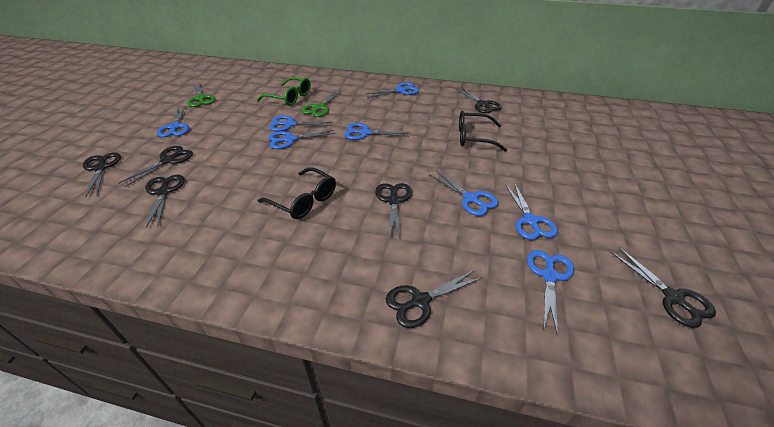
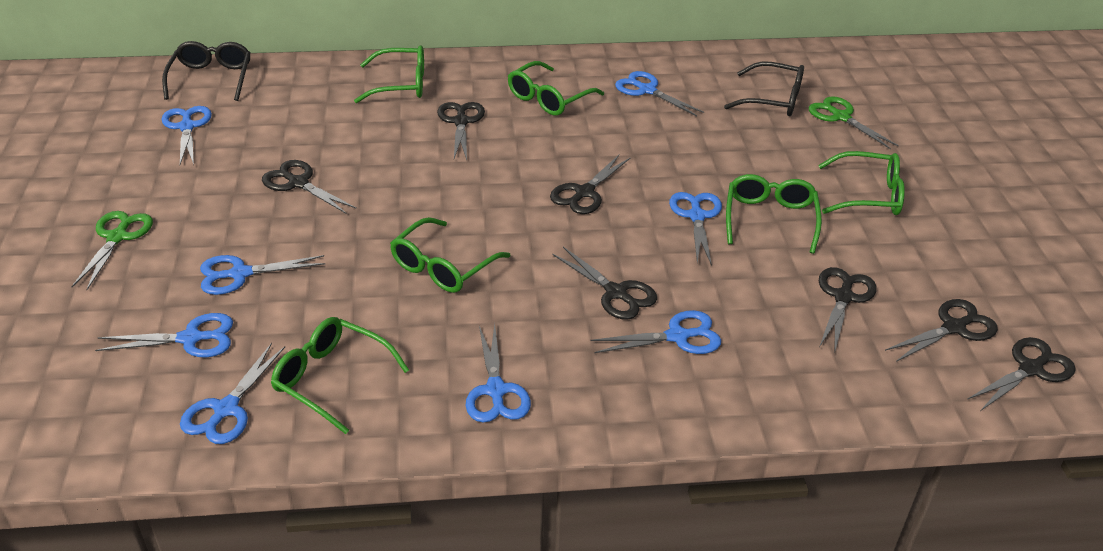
green glasses: [257,77,311,106] = 1 -> [271,317,409,434] [354,45,424,103] [390,217,510,293] [508,61,604,116] [726,174,822,254] [818,151,905,215] = 6

